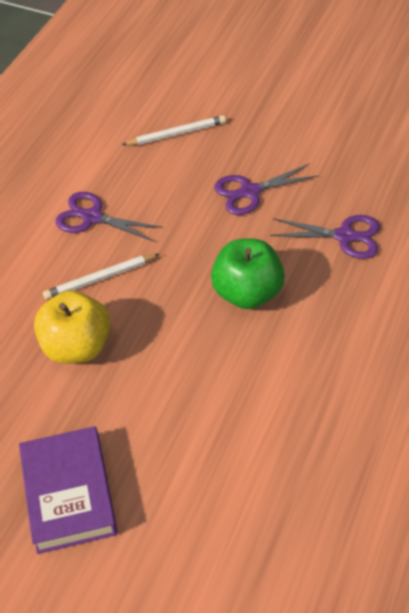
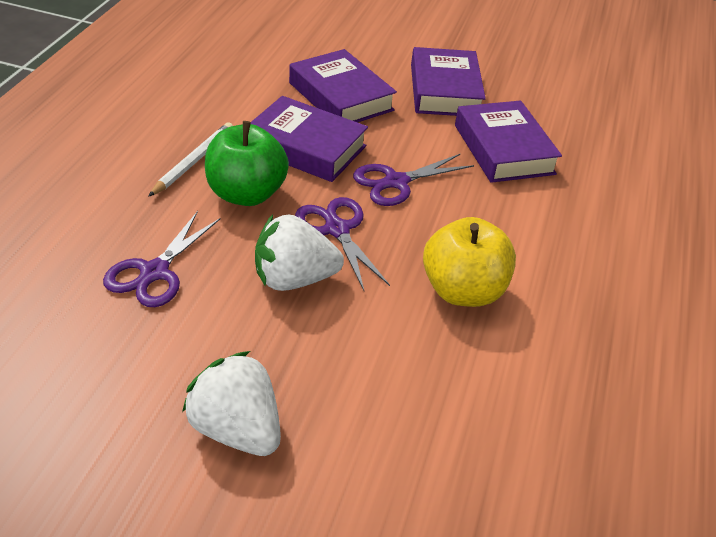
purple book: [19,426,118,554] = 1 -> [251,96,368,182] [289,49,397,122] [411,47,486,116] [455,100,562,183] = 4
white pencil: [43,254,159,300] [122,115,226,146] = 2 -> [148,123,233,197] = 1
white strawberry: none = 0 -> [182,351,281,456] [255,214,344,291] = 2

